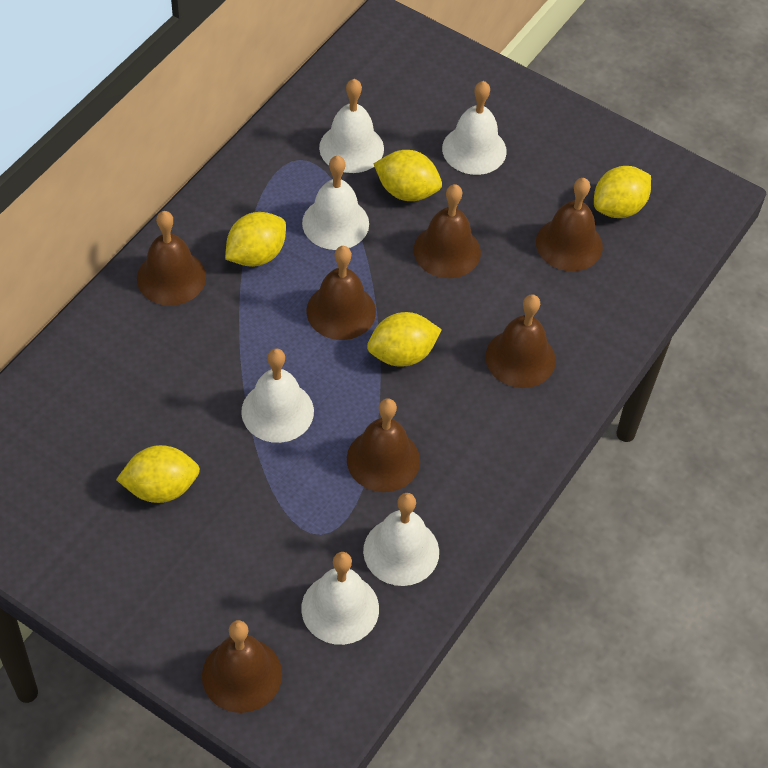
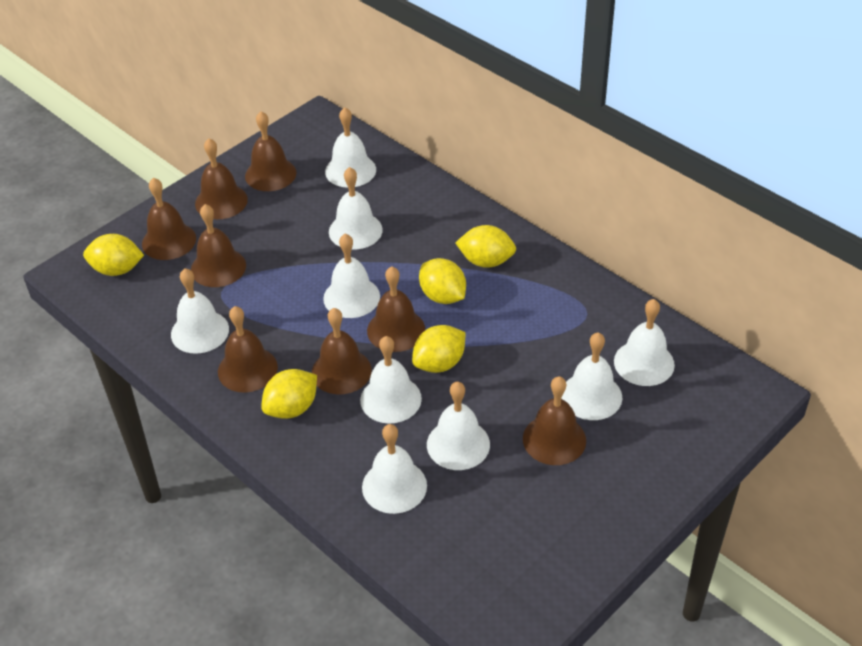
brown bell: [137,211,206,306] [202,620,282,713] [306,246,376,340] [347,398,420,492] [414,184,481,278] [485,294,556,388] [536,178,603,271] = 7 -> [142,178,196,260] [191,204,246,287] [195,138,248,219] [218,306,278,393] [245,111,296,191] [312,308,372,394] [367,266,425,352] [523,376,586,465] = 8
white bell: [241,348,314,443] [301,552,379,645] [302,156,369,250] [319,79,384,173] [363,493,439,586] [442,81,507,175] = 6 -> [171,268,229,354] [323,234,380,318] [325,107,376,188] [329,167,383,250] [360,336,422,424] [362,424,427,514] [427,382,490,470] [561,333,622,420] [614,299,675,386] = 9

